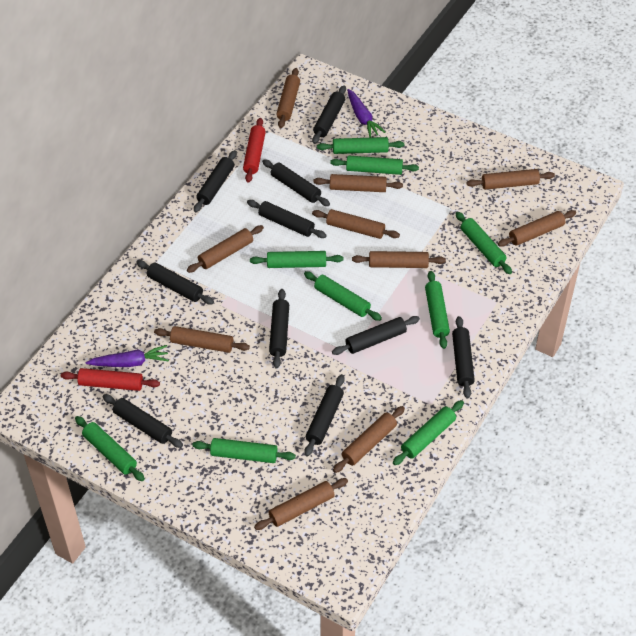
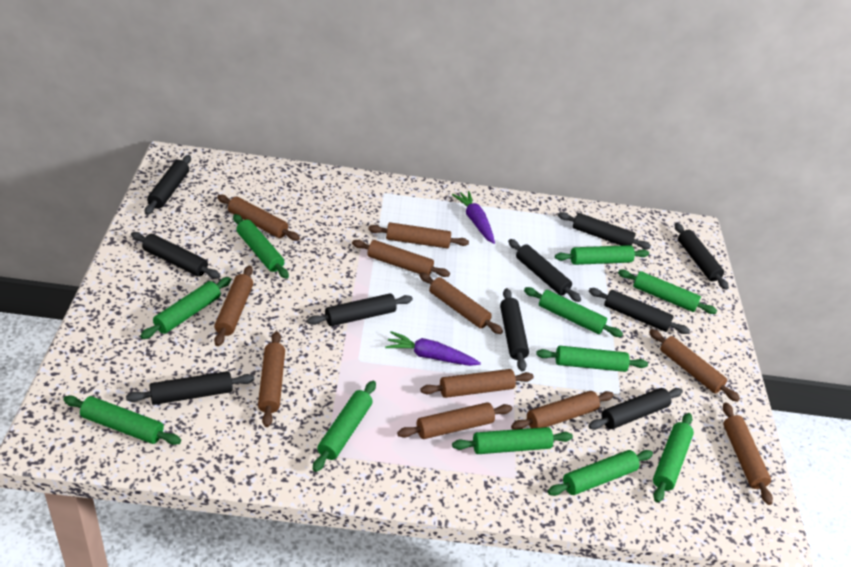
brown rolling pin: [154,326,250,353] [187,225,264,273] [254,478,348,530] [276,68,300,128] [312,209,400,239] [313,174,403,192] [333,406,405,473] [352,251,446,268] [467,169,555,190] [498,210,576,247] = 10 -> [214,266,253,346] [217,195,300,241] [258,331,285,427] [352,240,450,277] [368,222,469,248] [397,402,512,439] [419,272,503,334] [420,369,534,398] [511,391,614,430] [649,329,740,402] [723,403,773,505] = 11
green rolling pin: [75,416,145,481] [192,438,296,463] [250,251,343,268] [304,271,382,321] [317,137,404,154] [330,156,419,175] [393,400,464,465] [425,271,450,349] [455,212,512,274] = 9 -> [63,396,181,445] [140,277,231,339] [233,214,289,279] [313,381,376,472] [452,427,573,454] [524,287,623,337] [536,346,648,372] [548,450,653,496] [555,245,649,265] [618,270,717,314] [653,413,694,503] = 11
red rolling pin: [61,368,160,391] [243,118,266,183] = 2 -> none = 0

